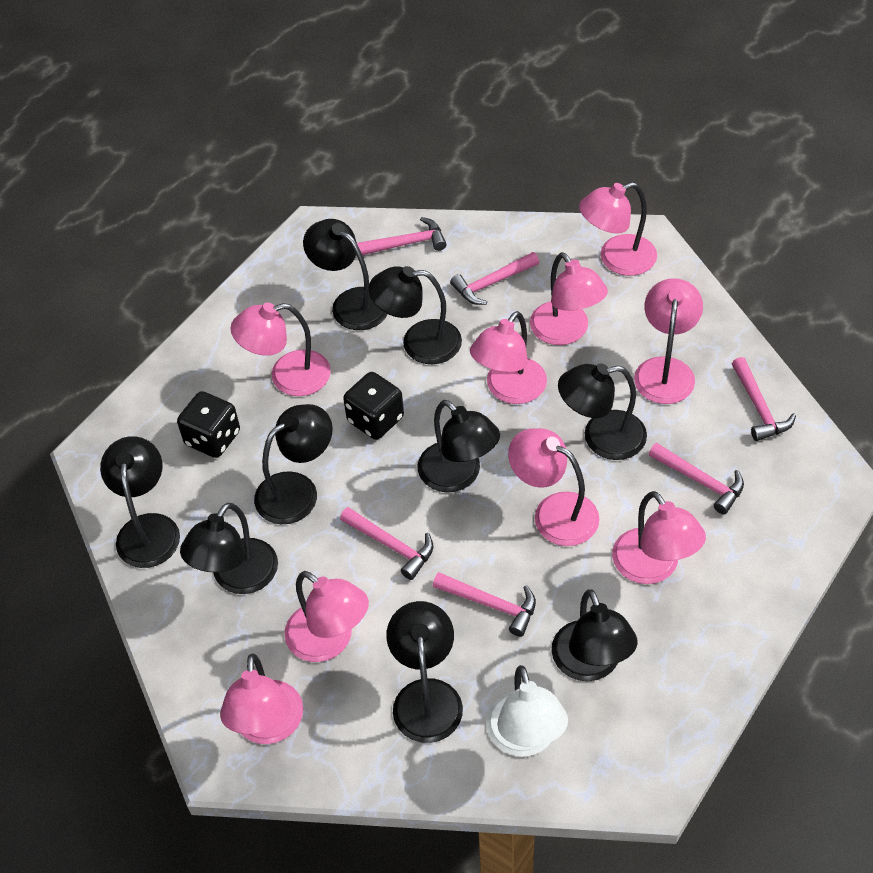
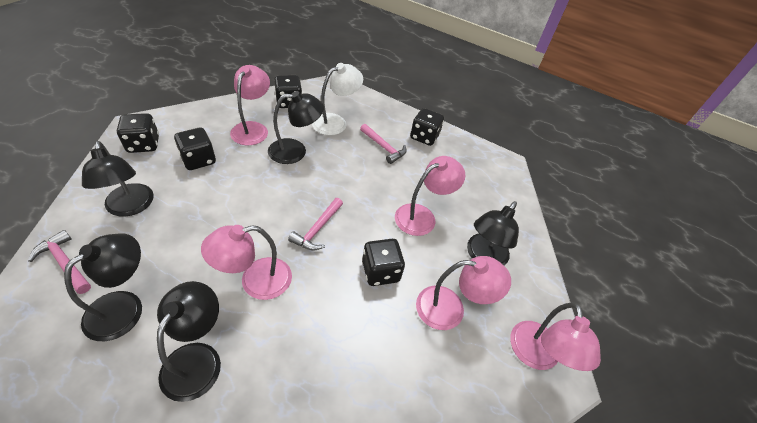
black dice: [177,391,240,458] [343,372,404,440] = 2 -> [117,113,159,153] [174,128,216,170] [274,75,302,108] [362,239,405,286] [410,108,444,146] = 5
black lamp: [100,436,180,568] [180,503,278,594] [254,404,333,524] [303,219,388,330] [369,266,462,364] [386,601,463,743] [417,400,500,493] [552,589,637,681] [558,363,647,460] = 9 -> [64,233,142,341] [82,141,153,217] [157,281,221,402] [268,91,324,164] [467,201,519,266] = 5
pink hammer: [340,507,433,580] [357,217,447,255] [433,572,536,637] [450,252,539,305] [649,443,744,514] [732,357,796,441] = 6 -> [28,230,91,294] [288,198,343,251] [360,124,407,164] = 3
pink lamp: [220,653,303,744] [231,303,331,396] [284,571,369,662] [470,311,547,404] [508,428,600,546] [530,252,608,345] [579,182,657,276] [612,491,706,584] [634,278,703,404] = 9 -> [201,225,292,300] [230,65,270,145] [395,156,465,236] [416,256,511,330] [510,302,601,371] = 5

